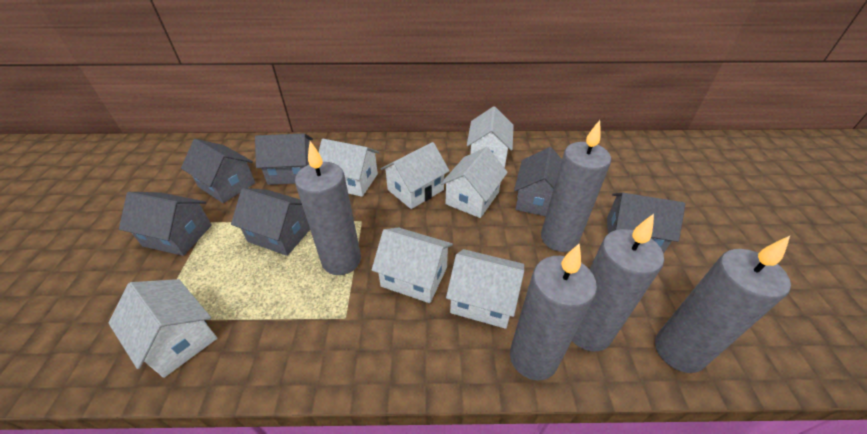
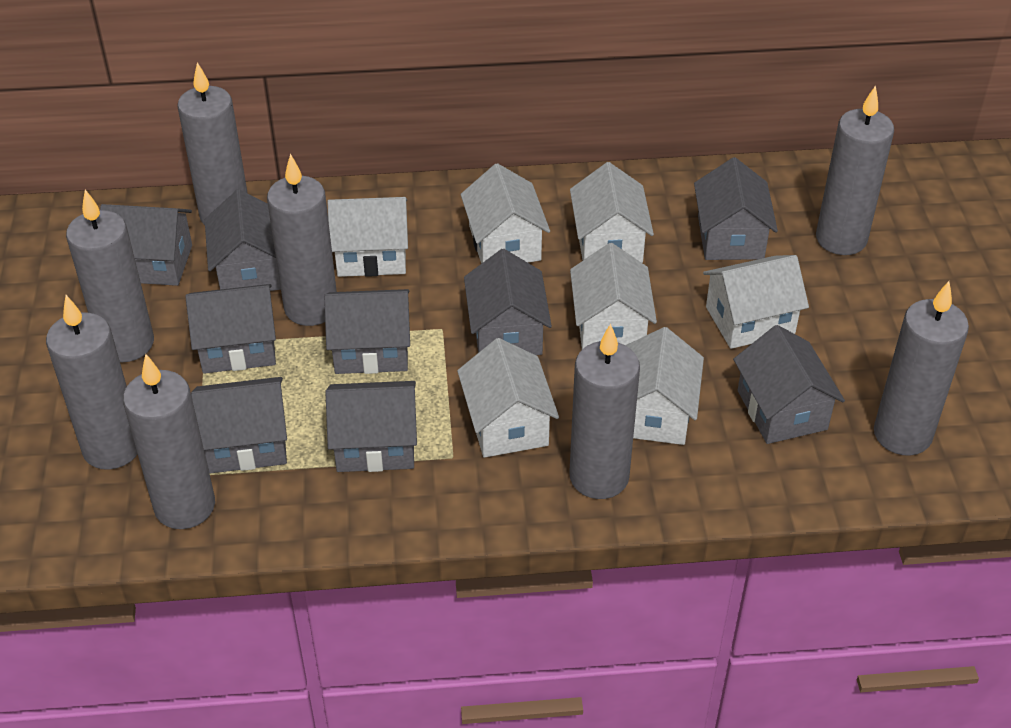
grey candle: [295,141,361,275] [510,243,597,380] [541,120,611,252] [572,214,664,352] [655,236,791,373] = 5 -> [46,295,137,470] [66,190,154,362] [123,354,215,529] [177,62,247,225] [267,154,337,326] [569,324,640,499] [816,85,894,255] [874,281,969,456] = 8
grey house: [119,192,212,256] [181,139,255,203] [231,188,310,256] [255,133,313,185] [514,147,562,216] [607,193,685,254] = 6 -> [100,204,192,286] [185,284,276,374] [191,377,287,473] [205,189,281,291] [324,289,410,374] [325,381,417,472] [464,249,552,355] [694,157,778,260] [733,325,845,444] = 9

